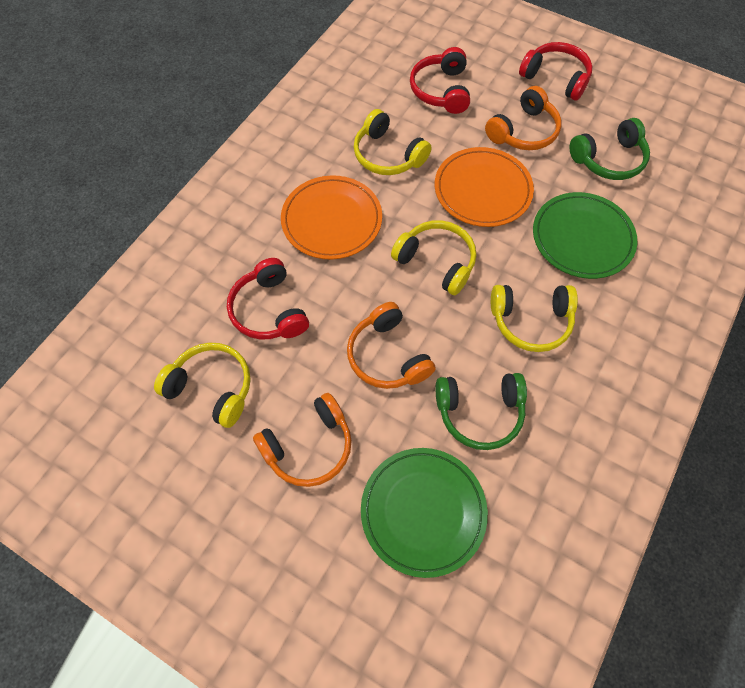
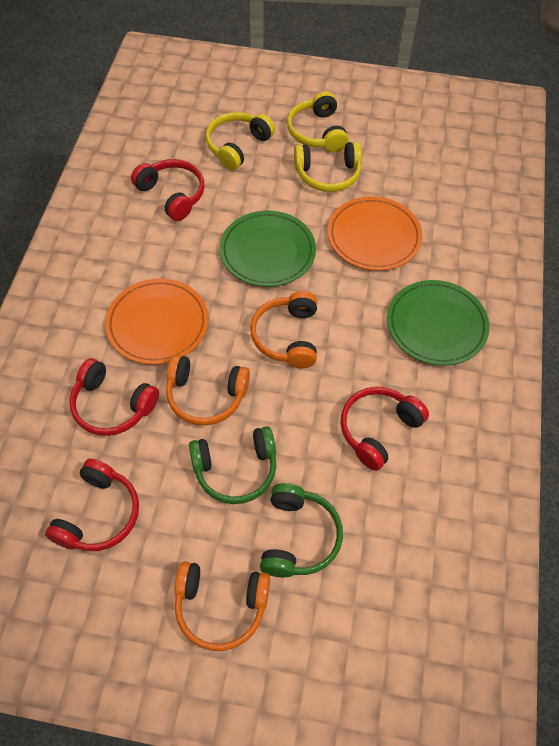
red headphones: [227,258,309,339] [410,47,470,114] [519,42,592,100] = 3 -> [45,459,139,551] [69,358,159,436] [131,159,205,221] [340,387,429,471] = 4
yellow headphones: [154,343,251,428] [354,109,432,175] [391,220,476,295] [491,285,578,352] = 4 -> [206,112,275,170] [287,91,349,152] [294,142,362,192] = 3

